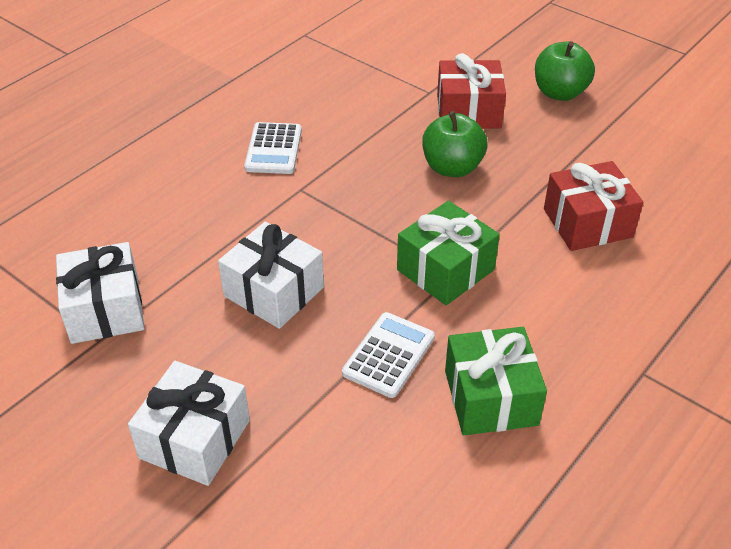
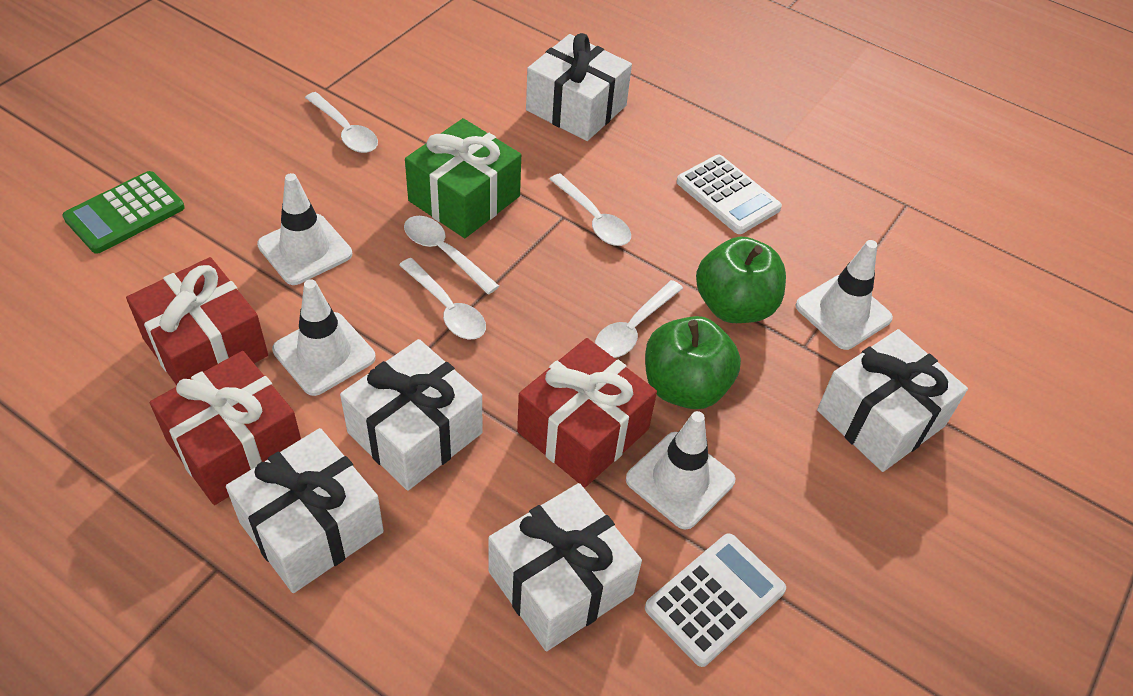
green calculator: none = 0 -> [62,171,185,254] = 1
green gift: [397,201,500,305] [445,327,547,435] = 2 -> [405,118,521,238] = 1
red gift: [437,53,506,128] [544,161,643,251] = 2 -> [126,257,268,385] [150,351,301,505] [517,338,657,488] = 3
white gift: [56,242,145,344] [128,361,250,486] [218,222,324,329] = 3 -> [226,428,384,593] [340,339,483,491] [489,483,642,651] [526,33,632,141] [817,329,968,472] = 5
white spoon: none = 0 -> [305,92,378,153] [399,258,486,339] [404,216,499,294] [549,173,631,246] [595,280,683,358] = 5
white traffic cone: none = 0 -> [257,173,352,285] [272,279,376,396] [626,411,735,530] [795,240,893,350] = 4

